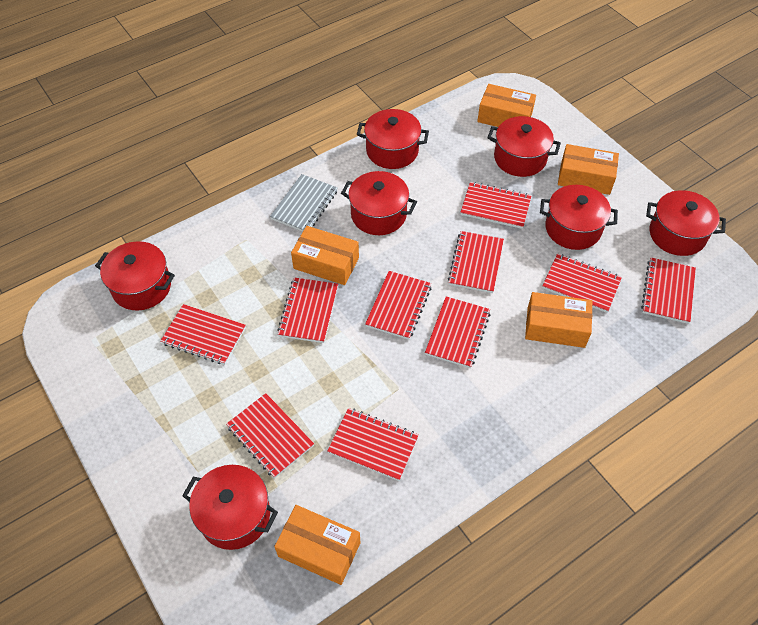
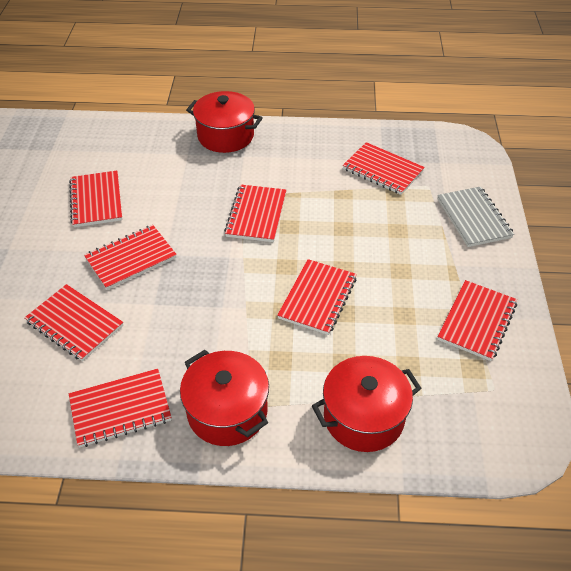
orange box: [274,505,360,585] [291,226,359,285] [477,84,536,127] [525,292,592,348] [558,144,619,195] = 5 -> none = 0
red notebook: [161,304,246,365] [226,393,314,478] [277,278,338,343] [327,408,419,481] [365,271,431,340] [425,296,490,368] [448,231,504,293] [460,182,532,229] [542,253,622,313] [641,257,696,324] = 10 -> [24,284,123,361] [69,171,122,227] [69,369,171,447] [84,225,177,290] [224,184,286,242] [277,259,357,335] [343,142,425,195] [437,280,517,361] = 8
red pot: [95,241,175,311] [182,465,278,550] [341,171,417,235] [357,109,429,169] [487,116,561,177] [540,185,618,250] [646,190,726,256] = 7 -> [180,350,269,446] [186,91,263,153] [312,356,422,452] = 3

